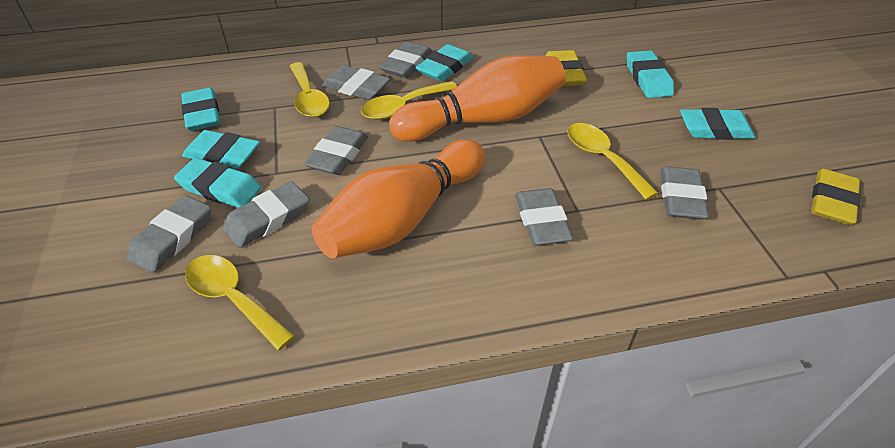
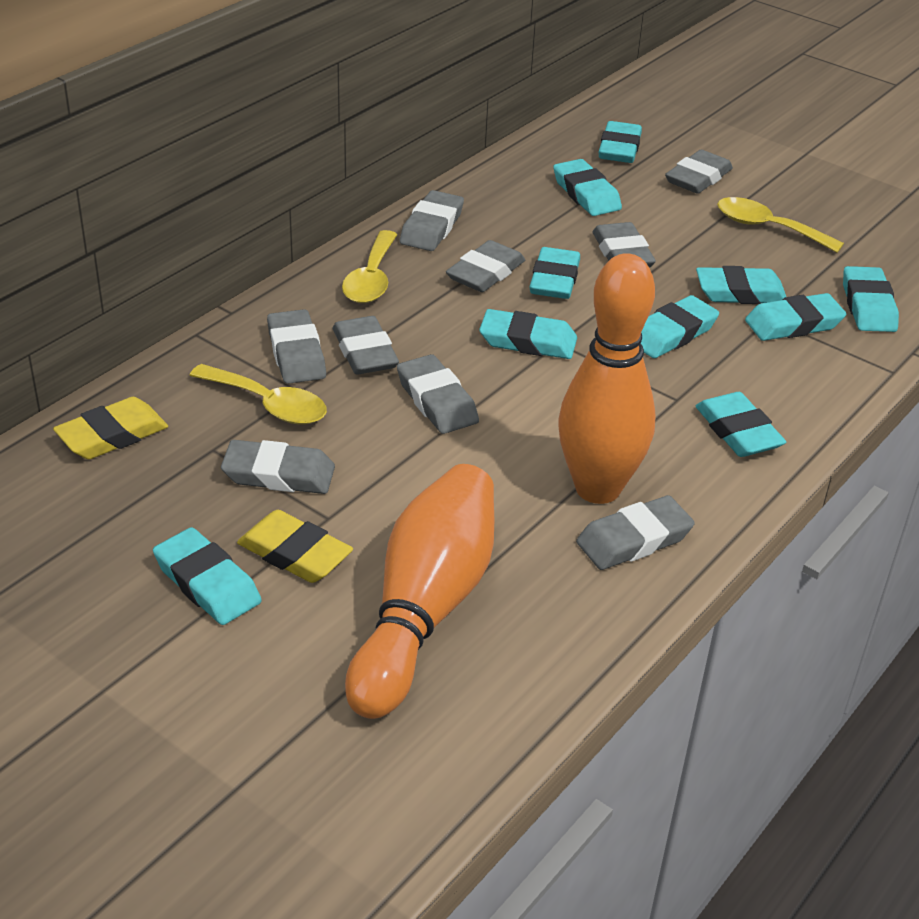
grey eraser: [127,196,211,273] [223,181,309,248] [304,126,368,175] [322,65,390,100] [380,41,433,79] [515,188,573,245] [660,166,709,220] = 7 -> [221,440,335,494] [267,309,326,384] [333,316,399,374] [397,354,479,434] [399,190,464,251] [446,240,525,292] [576,495,695,570] [593,222,656,268] [665,150,733,194] = 9
turquoise eraser: [174,158,262,208] [181,88,220,131] [182,130,260,169] [415,44,473,82] [627,50,674,98] [680,108,756,140] = 6 -> [153,527,262,625] [479,309,577,359] [529,247,580,299] [553,159,622,216] [599,121,642,163] [641,295,719,358] [696,266,786,304] [696,392,786,457] [745,293,846,341] [843,266,899,332] = 10
yellow spoon: [185,255,295,350] [290,62,330,117] [361,81,457,120] [567,123,658,200] = 4 -> [189,364,327,425] [342,230,397,303] [717,197,844,253] = 3

